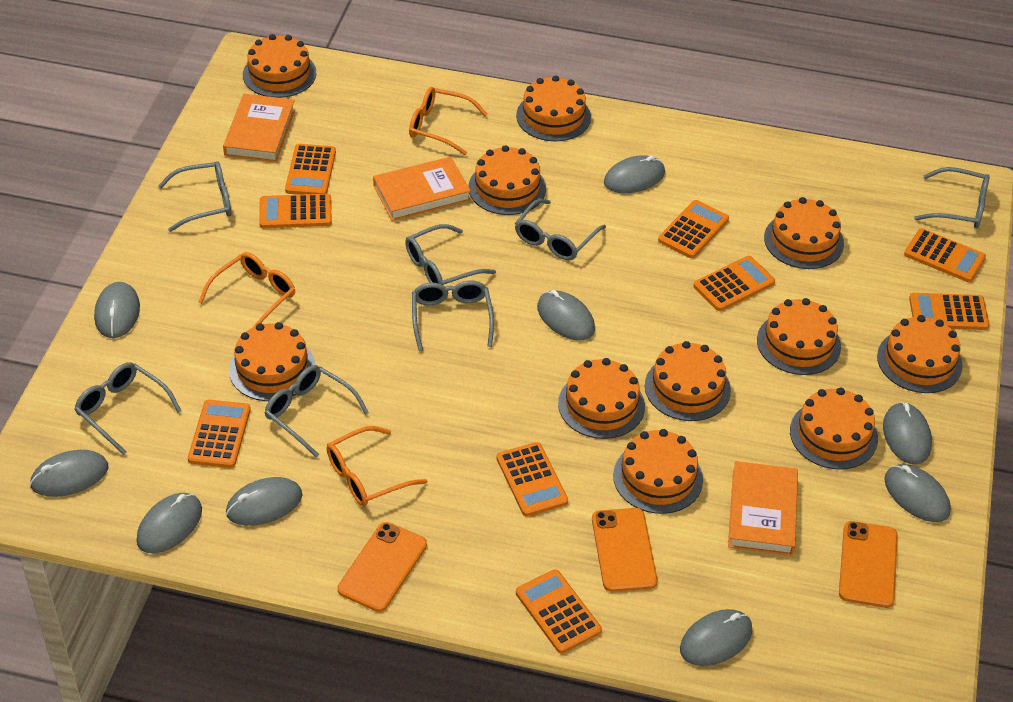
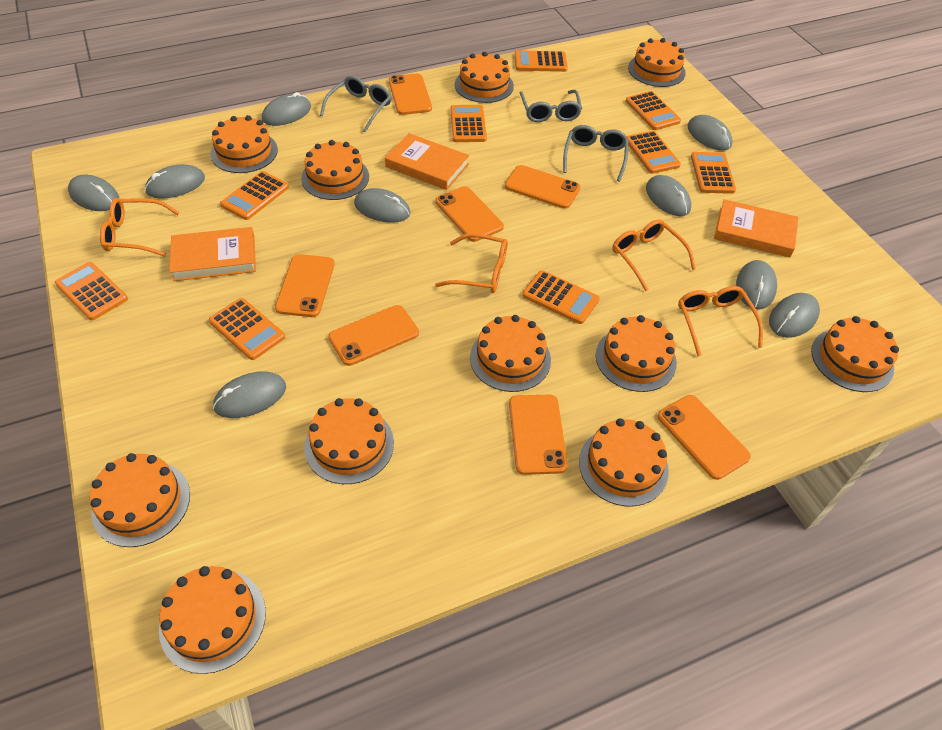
grey glasses: [74,362,182,455] [158,161,231,232] [264,365,369,458] [405,224,496,285] [412,280,494,351] [515,199,606,260] [914,167,989,228] = 7 -> [320,76,391,132] [520,90,582,122] [563,125,629,182] = 3
orange glasses: [198,252,295,327] [327,426,427,506] [409,87,488,155] = 3 -> [100,198,180,257] [435,233,508,293] [612,220,696,291] [678,286,763,356] = 4
orange phone: [338,522,427,612] [592,508,658,592] [839,521,898,608] = 3 -> [275,254,335,317] [328,305,419,366] [389,74,432,115] [436,186,504,242] [505,165,581,209] [509,394,568,475] [658,395,751,480] = 7

